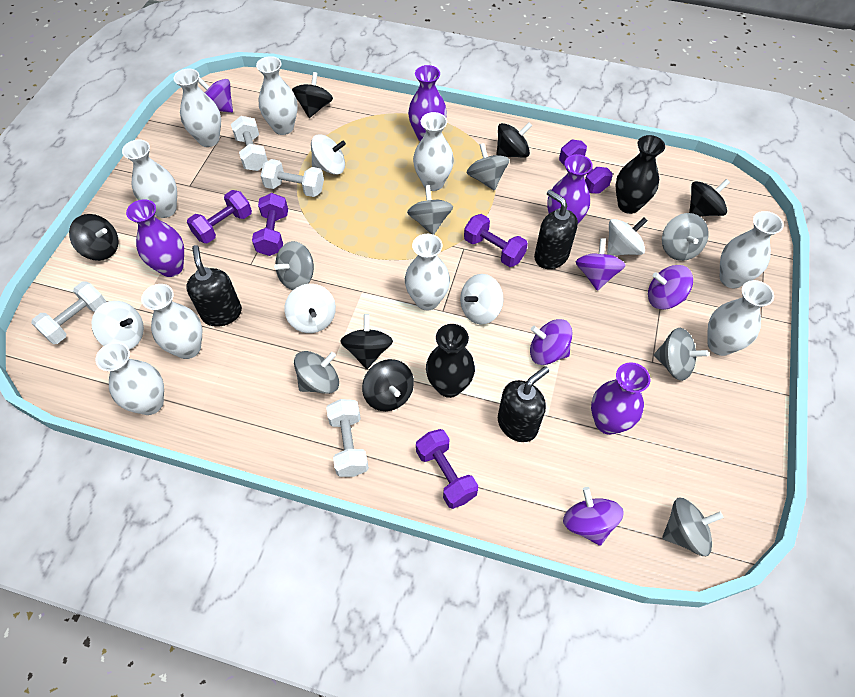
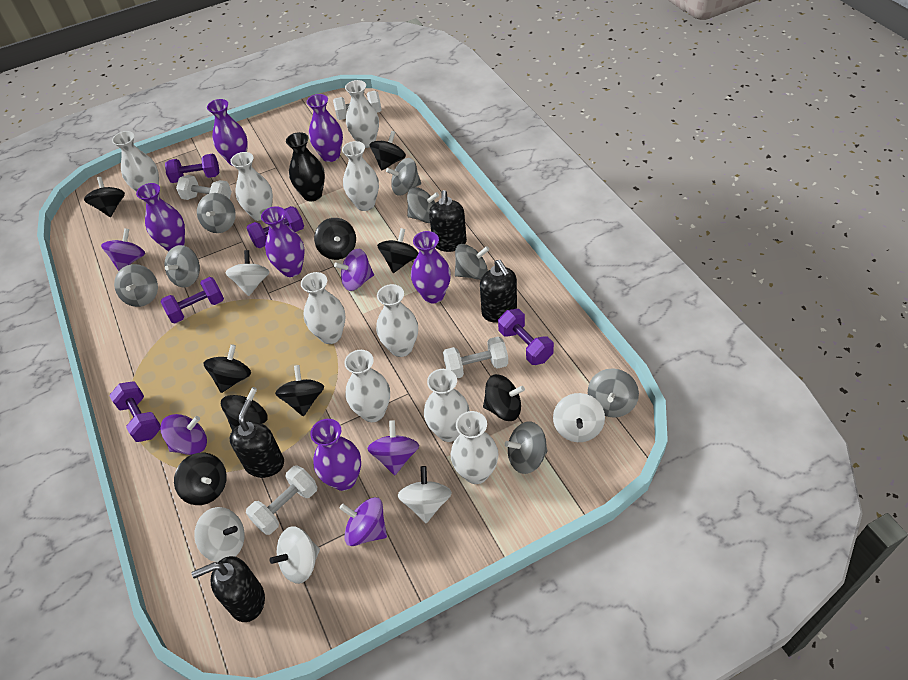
black soap dispenser: [186,245,242,327] [498,366,549,442] [534,190,578,269] = 3 -> [192,556,265,622] [229,400,284,478] [429,190,467,252] [480,260,517,323] = 4
black spinning top: [69,214,119,261] [292,72,333,118] [340,314,393,369] [362,359,414,411] [496,122,532,157] [689,179,730,217] = 6 -> [84,177,125,217] [174,453,227,505] [203,344,251,393] [221,387,268,430] [275,365,324,417] [314,218,356,260] [369,131,406,171] [377,228,418,273] [483,374,525,421] = 9
black vase: [426,324,475,398] [615,135,665,214] = 2 -> [286,132,325,201] = 1
grey spinning top: [274,241,314,290] [294,351,339,394] [407,185,453,235] [467,143,510,191] [654,328,709,381] [662,213,709,261] [662,498,724,556] = 7 -> [114,264,158,307] [164,245,200,287] [197,193,236,233] [386,158,421,196] [407,187,439,223] [455,244,489,280] [505,421,548,474] [588,368,639,418] = 8
purple vase: [126,199,184,277] [408,65,447,141] [547,154,593,223] [591,362,650,435] = 4 -> [136,183,185,251] [207,99,248,166] [261,206,305,277] [307,94,343,162] [310,419,361,491] [411,231,451,303] = 6

